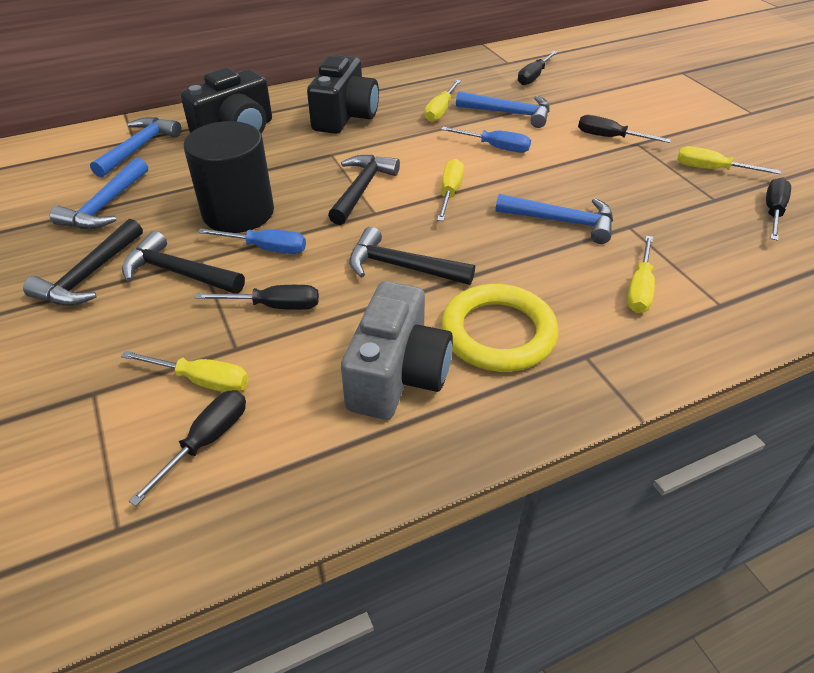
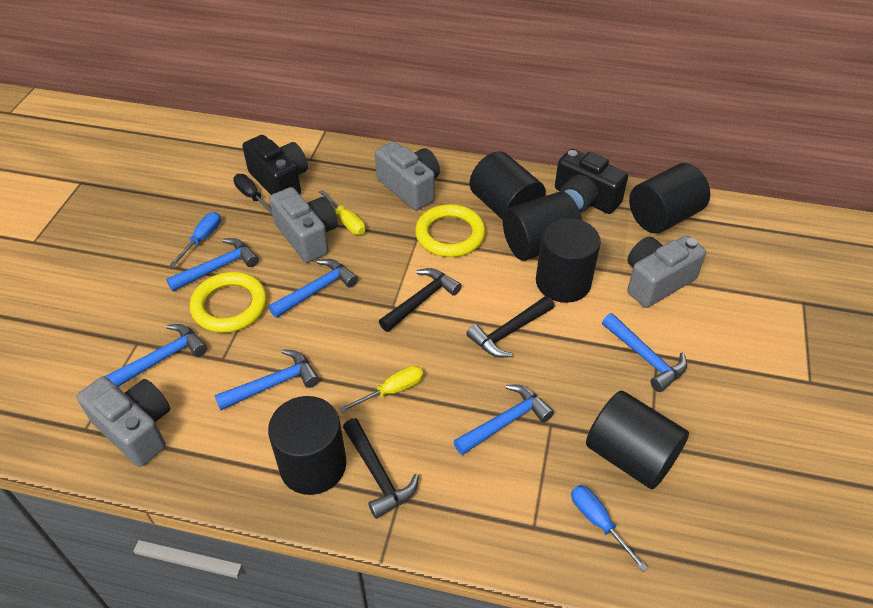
black cylinder: [184,121,274,233] = 1 -> [268,396,346,495] [470,151,546,220] [503,192,582,261] [536,218,601,303] [586,391,689,489] [629,163,710,233] = 6
black hammer: [23,219,143,306] [122,231,245,294] [328,155,400,225] [349,227,475,285] = 4 -> [343,418,419,519] [379,268,462,332] [466,296,554,358] = 3
black screwdriver: [129,390,246,506] [195,285,319,310] [518,51,558,86] [578,115,671,143] [766,178,791,241] = 5 -> [233,174,273,216] = 1
blue hammer: [50,157,148,229] [90,117,182,178] [456,91,550,128] [496,194,613,244] = 4 -> [105,324,207,387] [166,238,259,291] [214,349,319,410] [269,259,358,318] [453,385,554,455] [602,313,687,392] = 6
grey camera: [341,281,453,420] = 1 -> [77,376,170,467] [269,187,338,263] [375,141,440,210] [627,236,706,308] = 4
yellow ring: [441,284,559,372] = 1 -> [190,272,267,333] [415,204,486,257] = 2
yellow screwdriver: [121,351,249,392] [425,80,461,122] [437,159,464,221] [627,235,655,313] [677,146,781,174] = 5 -> [319,190,365,235] [340,366,423,413] = 2

